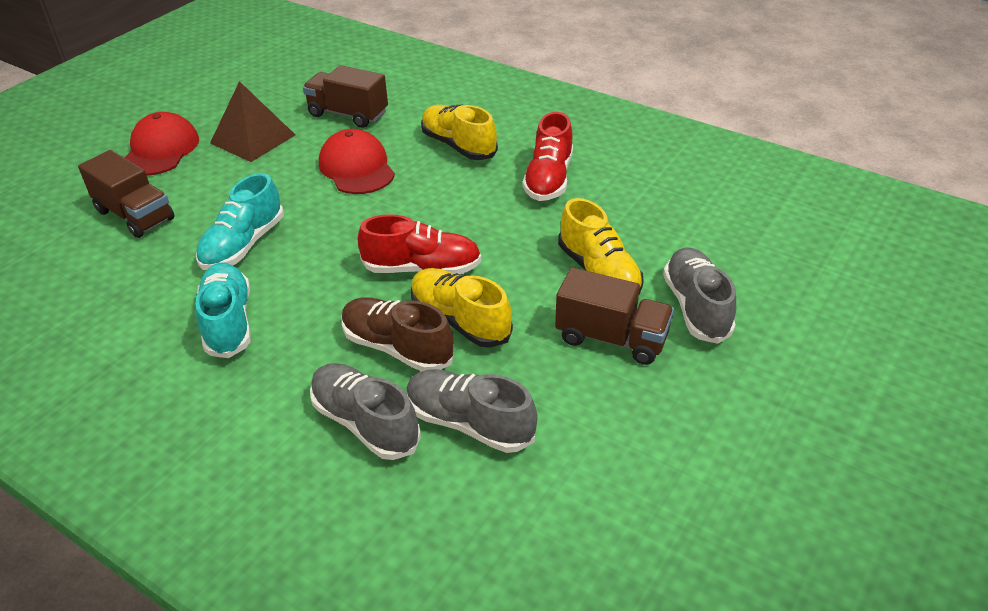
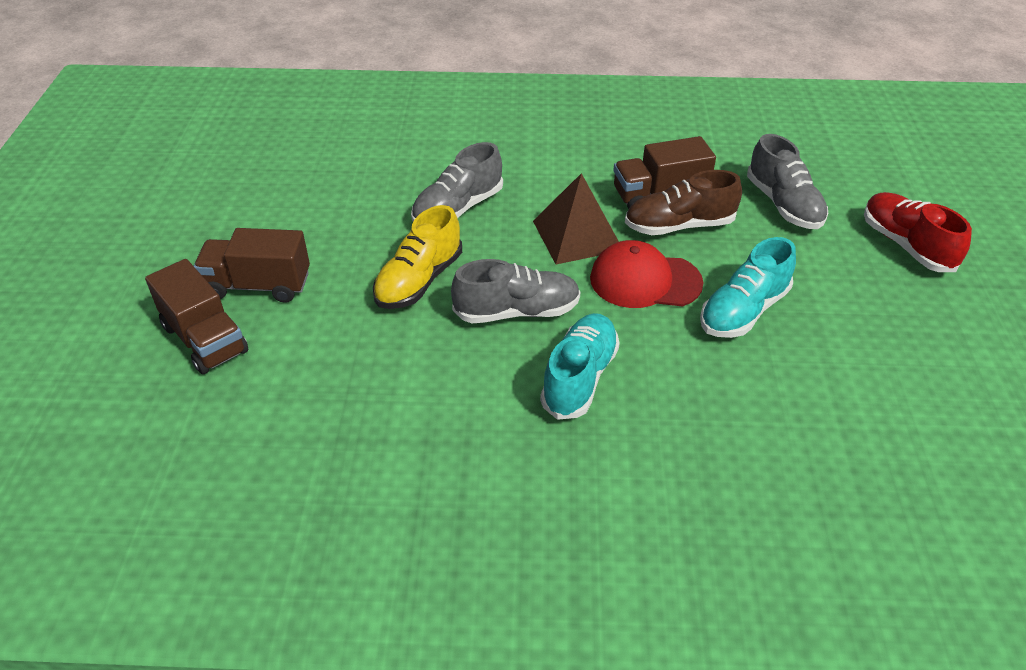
red cap: [125,112,199,176] [319,129,395,194] = 2 -> [590,240,703,308] = 1
red shoe: [358,214,481,275] [523,112,573,201] = 2 -> [864,192,972,272] = 1
yellow shoe: [410,268,513,348] [421,104,498,160] [558,198,644,294] = 3 -> [373,205,462,309] = 1

